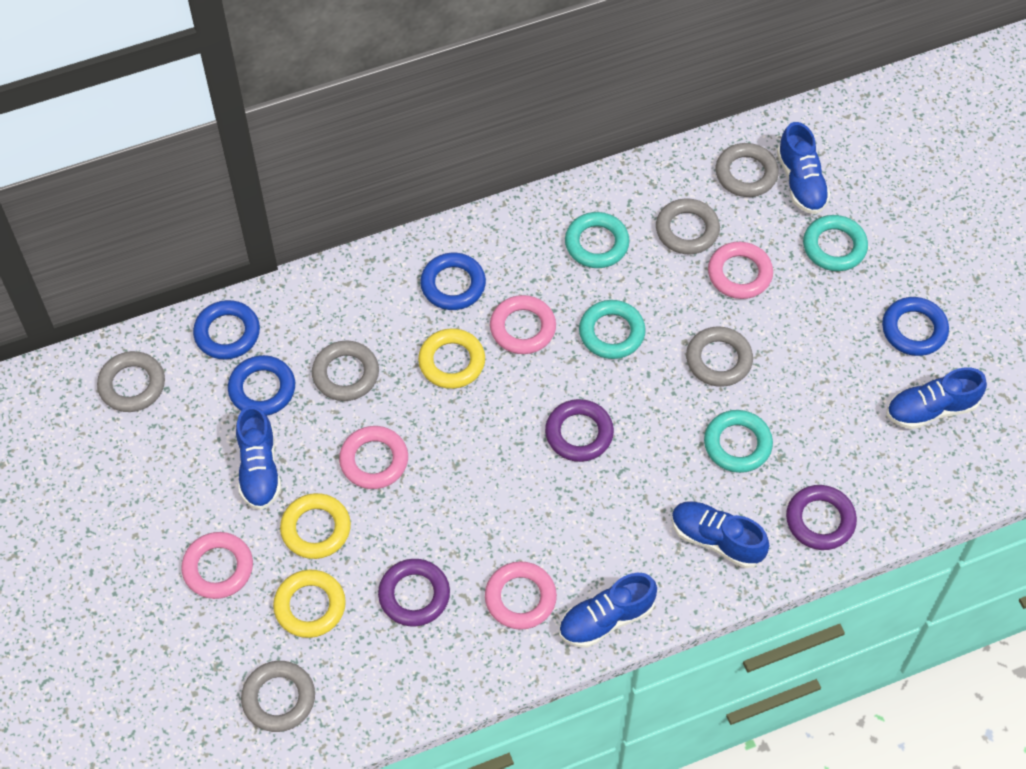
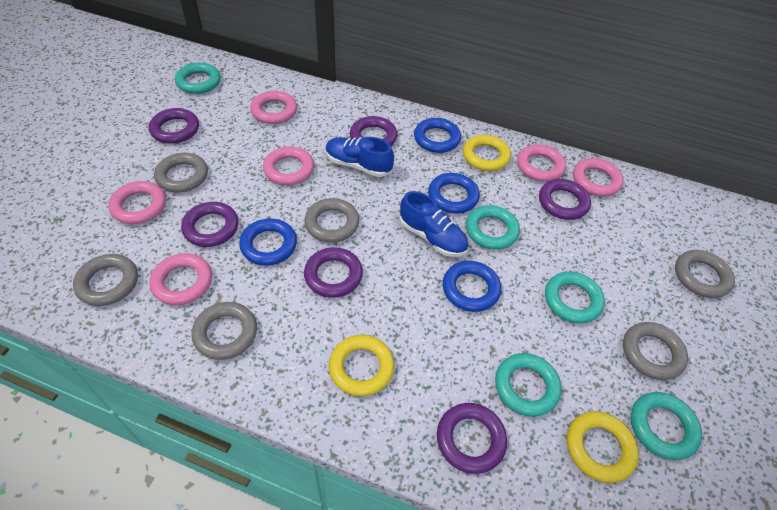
blue shoe: [236,405,281,510] [559,573,657,648] [671,501,769,568] [777,122,830,214] [886,367,987,429] = 5 -> [325,137,394,177] [400,191,468,257] = 2
pink ring: [181,532,253,599] [339,426,408,489] [485,561,557,630] [490,295,556,354] [708,242,773,299] = 5 -> [108,181,166,224] [150,253,212,305] [250,91,297,124] [263,146,314,185] [517,144,566,182] [573,158,623,197] = 6
purple ring: [378,559,450,627] [545,399,614,462] [786,485,857,550] = 3 -> [149,108,199,144] [181,202,238,247] [304,247,363,298] [350,116,397,146] [437,403,507,474] [539,179,591,220] = 6
turquoise ring: [565,212,630,268] [579,300,646,359] [704,410,773,473] [803,215,868,271] = 4 -> [175,63,221,94] [466,205,520,250] [495,353,562,417] [545,272,605,324] [631,392,702,460] = 5

